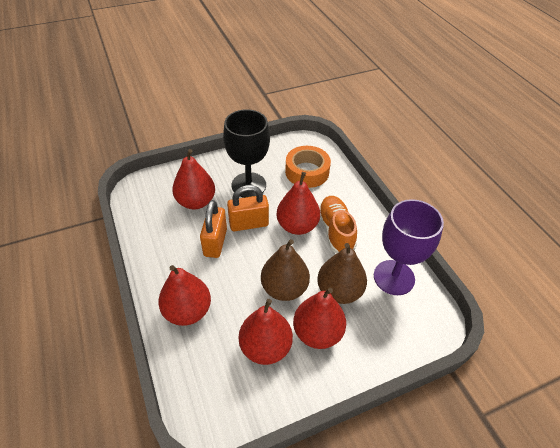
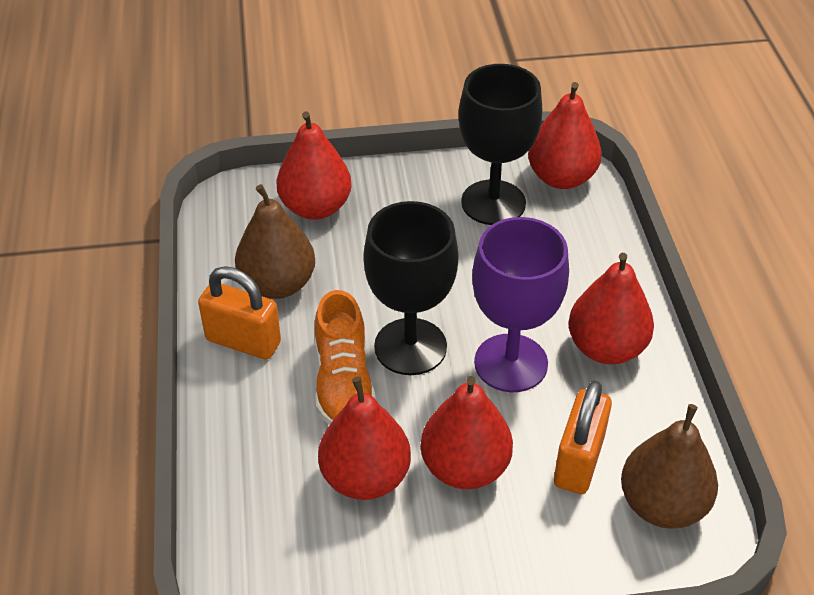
black goblet: [223,109,270,198] = 1 -> [364,201,458,375] [458,64,543,225] = 2
orange tape: [285,146,331,188] = 1 -> none = 0

